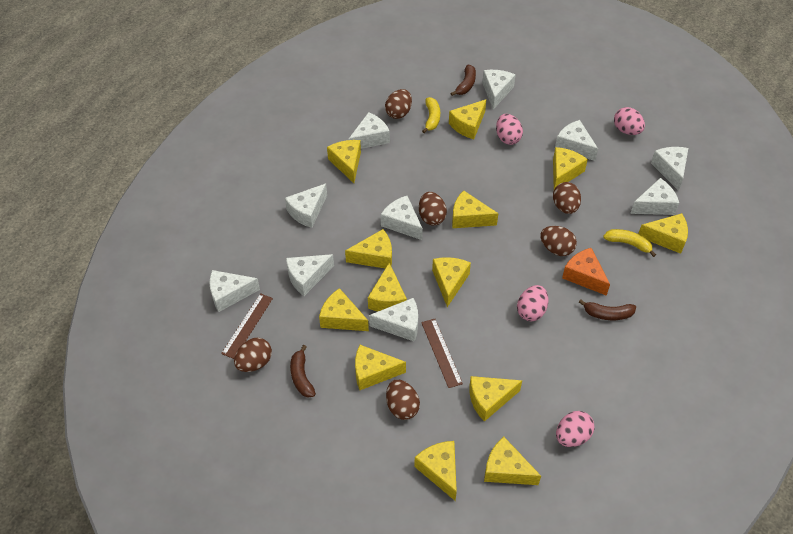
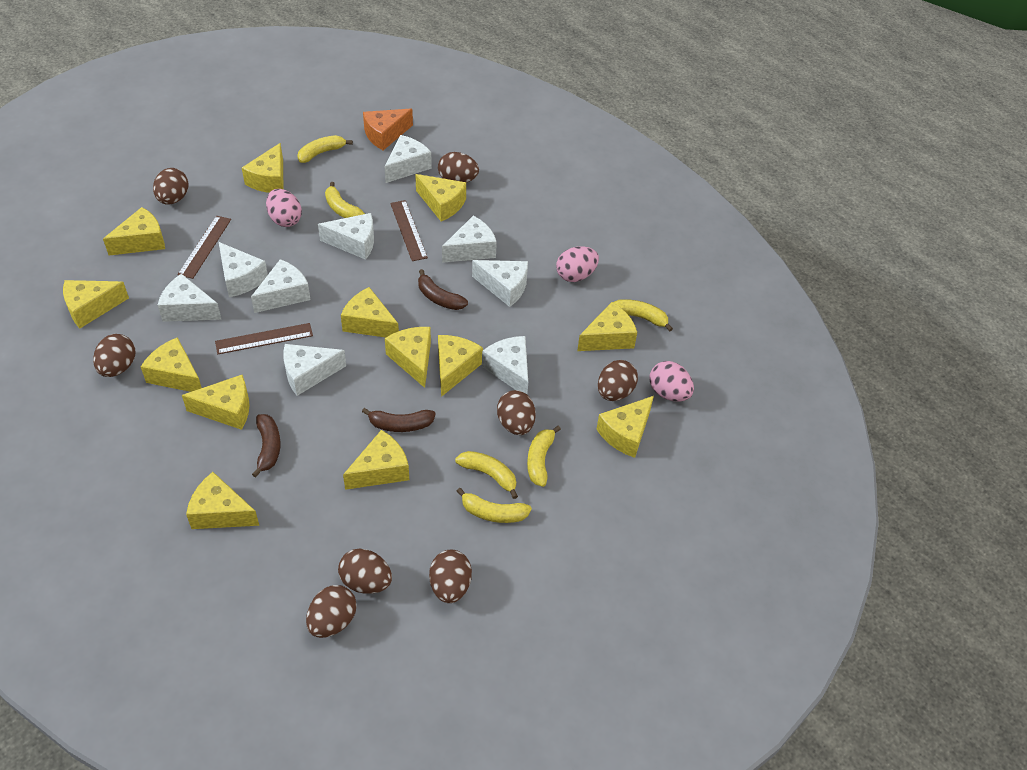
brown egg: [234,338,272,372] [385,89,412,119] [386,380,420,420] [419,192,447,226] [540,226,577,256] [553,182,581,214] = 6 -> [93,334,136,377] [153,168,189,205] [306,585,357,638] [338,549,392,594] [429,550,472,603] [438,152,479,183] [497,390,536,435] [598,360,638,401] = 8
brown ruler: [221,293,273,359] [421,319,463,388] = 2 -> [177,216,231,279] [215,323,313,354] [390,200,428,261] = 3
pink egg: [496,114,523,145] [517,285,548,321] [556,411,594,447] [614,107,645,135] = 4 -> [266,189,302,227] [556,246,599,282] [650,361,694,402] = 3
white cheese: [210,270,260,312] [285,183,327,228] [286,254,334,296] [348,112,390,149] [369,298,418,342] [381,196,423,240] [482,70,516,110] [555,120,598,161] [630,178,679,215] [651,147,688,191] = 10 -> [158,273,222,322] [219,242,268,297] [251,259,311,313] [283,344,346,396] [318,213,374,260] [385,135,432,183] [442,216,497,263] [472,260,528,307] [482,336,528,394] = 9
yellow banana: [422,97,440,133] [603,229,656,257] = 2 -> [297,135,353,163] [325,182,365,218] [455,451,518,499] [457,488,532,523] [527,425,561,487] [613,299,673,332] = 6

